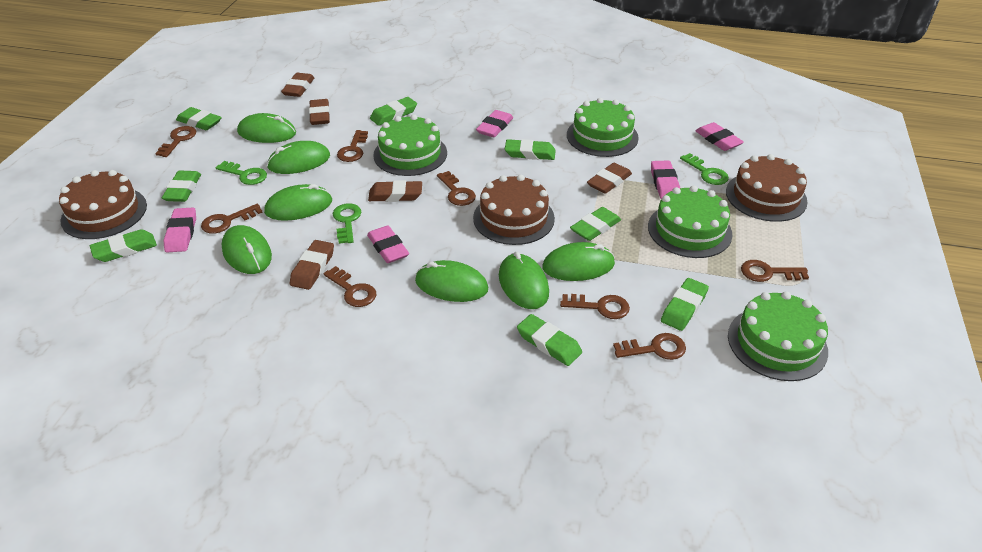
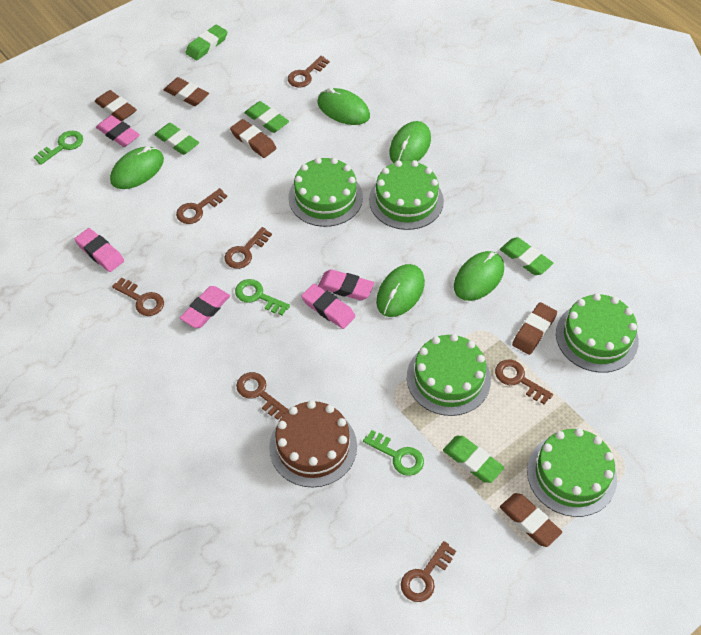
brown cake: [59,170,147,239] [473,174,555,245] [726,154,808,222] = 3 -> [269,400,357,487] = 1
brown key: [155,126,196,157] [201,204,263,234] [323,266,376,307] [337,130,368,162] [437,171,476,206] [560,294,630,319] [613,333,686,360] [741,260,809,282] = 8 -> [112,278,164,316] [176,188,227,224] [225,227,272,269] [236,372,288,420] [288,56,329,88] [401,541,456,602] [495,359,553,404] = 7
green cake: [373,114,447,176] [567,98,639,157] [648,185,732,258] [728,291,828,381] = 4 -> [289,157,363,227] [369,160,444,230] [407,334,491,416] [527,428,617,517] [556,293,639,373] = 5
green eraser: [90,229,157,262] [162,171,201,202] [176,107,222,130] [370,97,417,126] [505,139,556,160] [517,314,582,366] [570,207,621,241] [661,278,709,331] = 8 -> [154,123,199,155] [185,25,227,60] [244,101,289,133] [443,436,504,483] [500,237,553,275] = 5
green mouse: [221,225,272,274] [237,113,296,143] [264,184,332,221] [267,141,330,174] [415,260,488,302] [499,252,549,309] [542,242,615,281] = 7 -> [110,146,164,189] [318,88,370,125] [376,264,425,317] [389,121,431,163] [454,251,504,301] = 5

